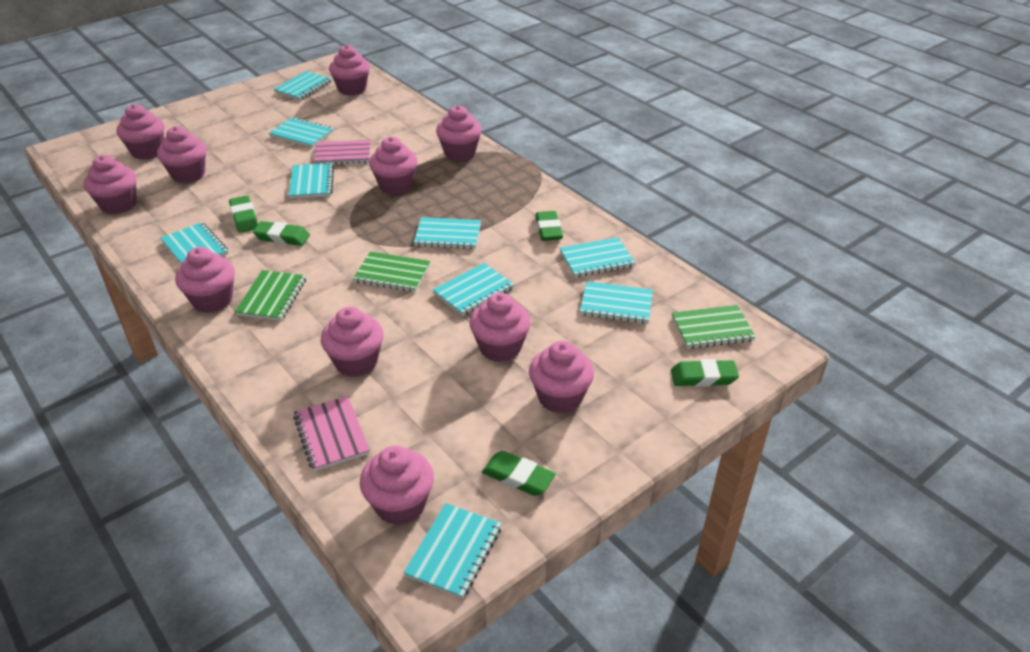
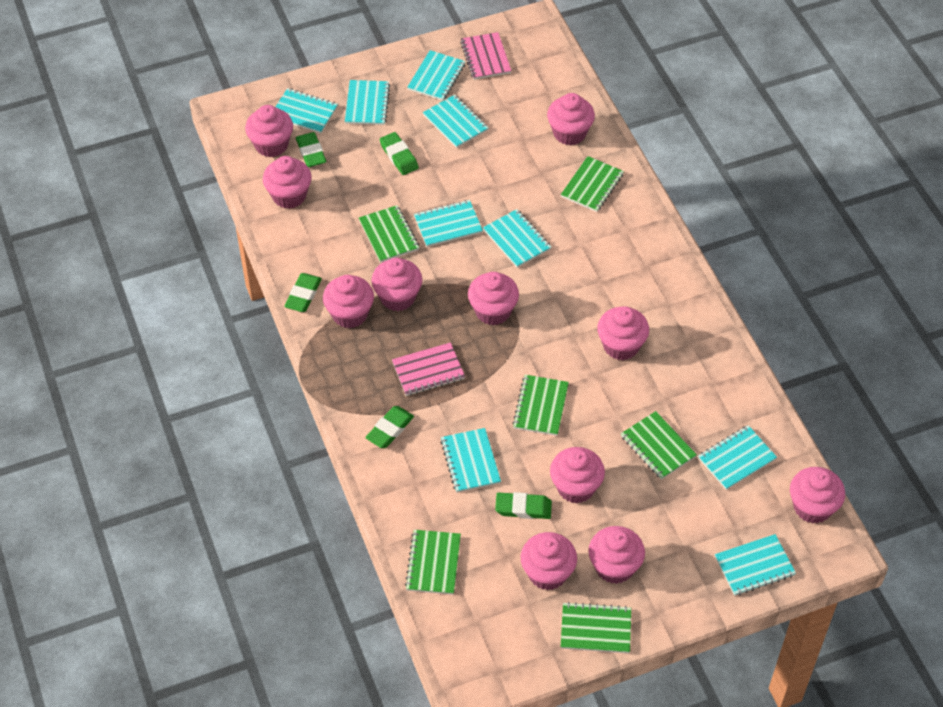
green notebook: [235,270,306,321] [353,251,431,292] [672,305,756,349] = 3 -> [359,205,419,263] [405,530,461,595] [512,375,569,436] [561,156,624,212] [561,602,631,653] [621,411,697,480] = 6

